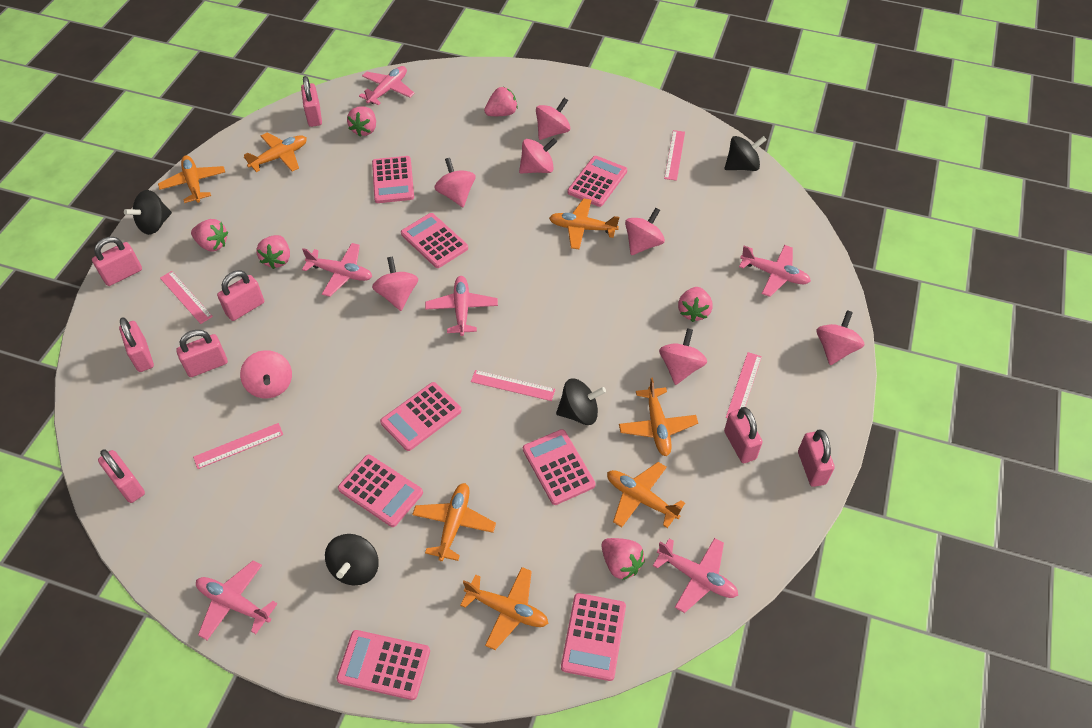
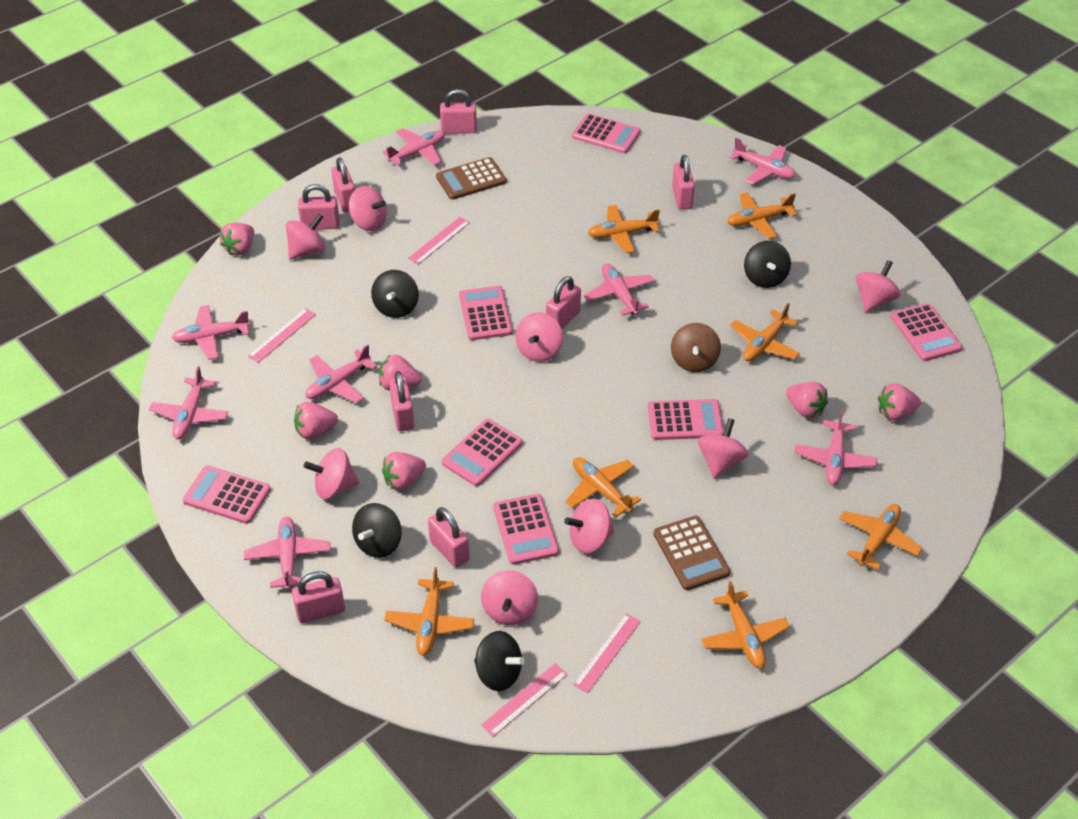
brown calculator: none = 0 -> [436,157,507,200] [654,516,730,590] = 2
brown spinning top: none = 0 -> [671,323,721,372] = 1
pink calculator: [337,630,430,700] [338,455,423,527] [372,156,414,203] [380,382,462,451] [401,213,468,268] [523,429,595,505] [561,593,626,681] [567,156,627,207] = 8 -> [183,465,271,524] [442,419,522,486] [459,286,513,340] [493,494,559,565] [572,113,640,153] [648,399,724,440] [891,303,962,361] = 7
pink plane: [196,560,278,640] [302,243,372,297] [359,66,415,105] [425,276,498,336] [653,538,738,613] [739,245,811,297] = 6 -> [149,366,228,439] [172,305,250,360] [244,517,331,590] [305,345,377,403] [383,128,445,166] [584,263,654,316] [730,138,795,184] [794,409,877,485] = 8
pink ruler: [160,271,213,324] [193,423,283,469] [471,370,556,401] [664,130,685,181] [726,352,762,418] = 5 -> [248,308,316,363] [408,217,470,264] [481,663,568,737] [573,613,641,693] = 4

